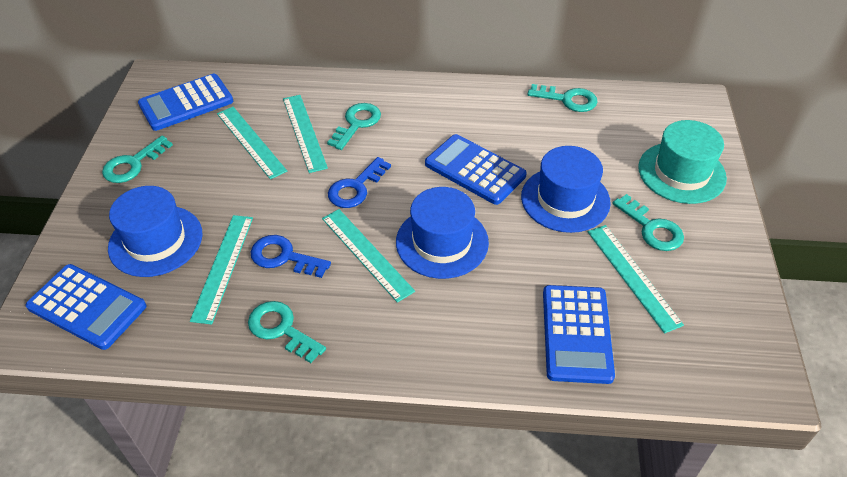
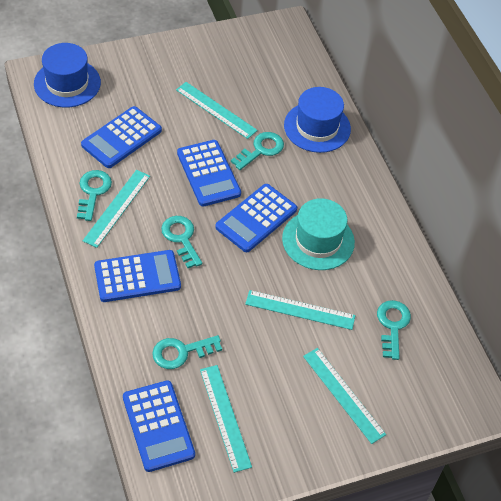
blue calculator: [26,264,147,350] [138,74,233,131] [425,134,527,205] [543,285,615,384] = 4 -> [81,106,162,168] [94,250,181,302] [123,380,195,472] [177,140,241,207] [215,184,297,252] = 5
blue hat: [108,186,203,277] [396,187,489,279] [521,146,611,233] = 3 -> [34,43,101,108] [284,87,351,153] = 2
blue key: [251,235,331,278] [328,157,391,208] = 2 -> none = 0

